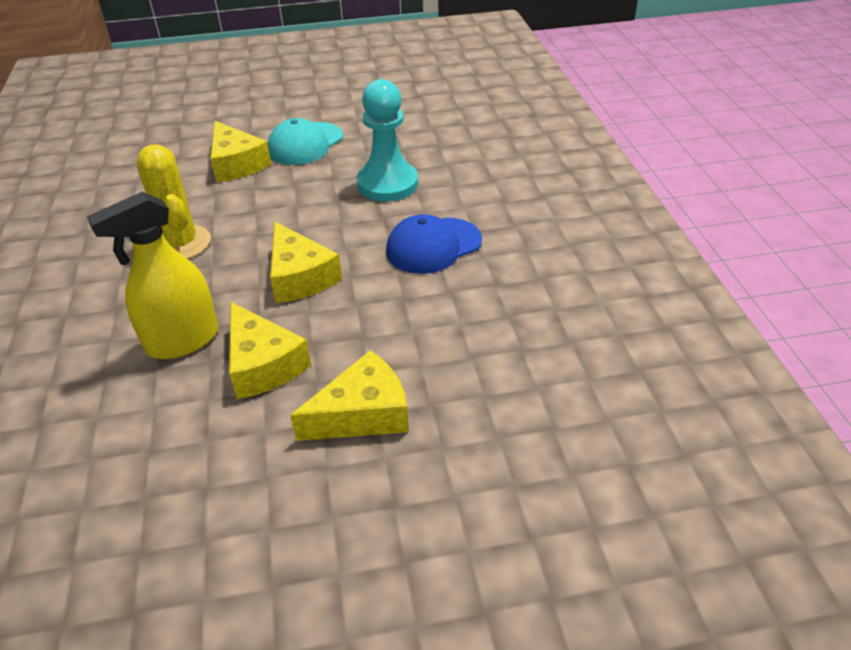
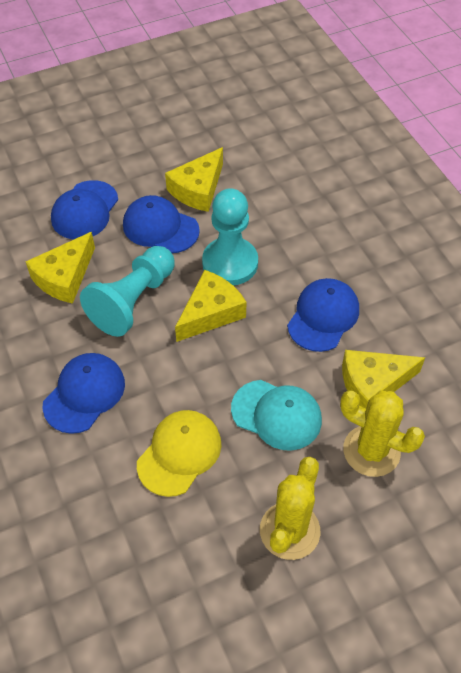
blue cap: [386,214,482,274] = 1 -> [43,353,125,434] [51,180,118,240] [123,195,200,253] [287,278,359,352] = 4
turquoise pawn: [357,79,418,202] = 1 -> [80,246,174,337] [202,188,258,285] = 2
yellow cactus: [137,144,211,259] = 1 -> [260,457,321,560] [340,390,425,477] = 2
yellow cap: none = 0 -> [137,410,221,497] = 1
yellow spray bottle: [87,192,218,359] = 1 -> none = 0

